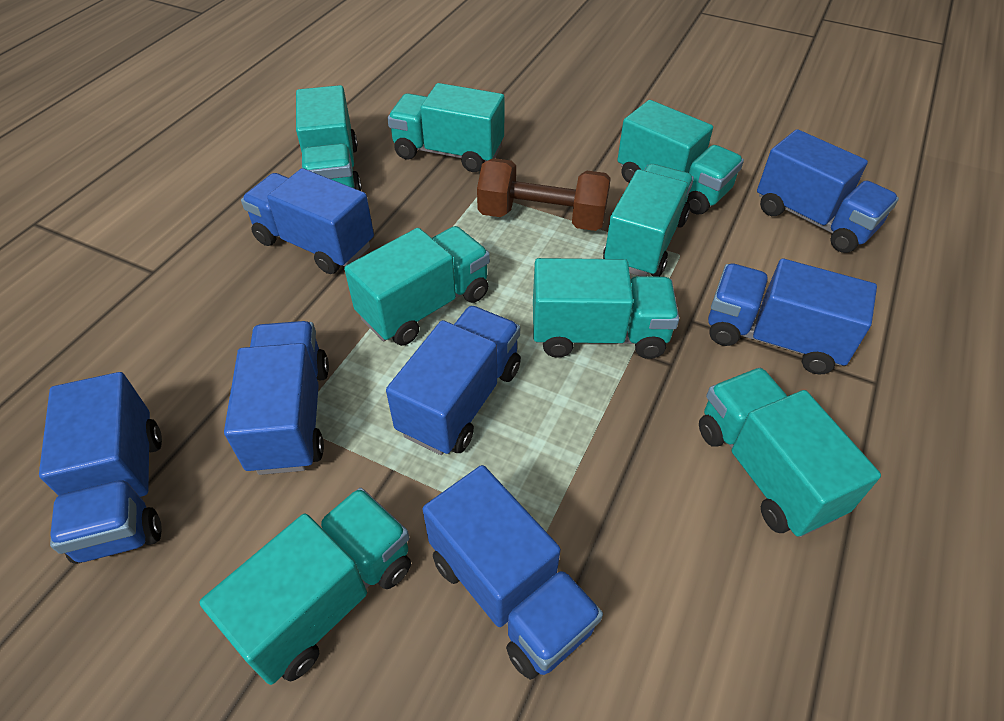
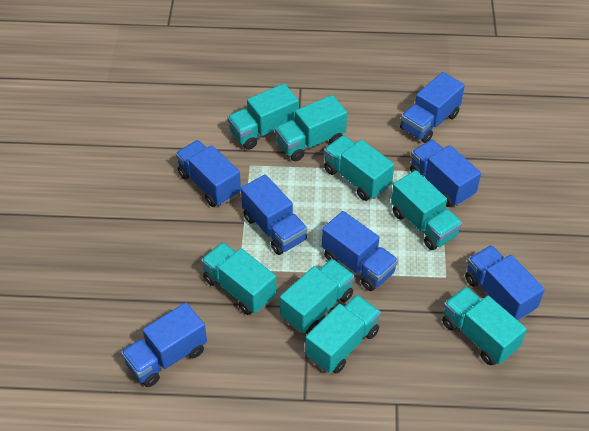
brown dumbbell: [477,158,611,231] = 1 -> none = 0

